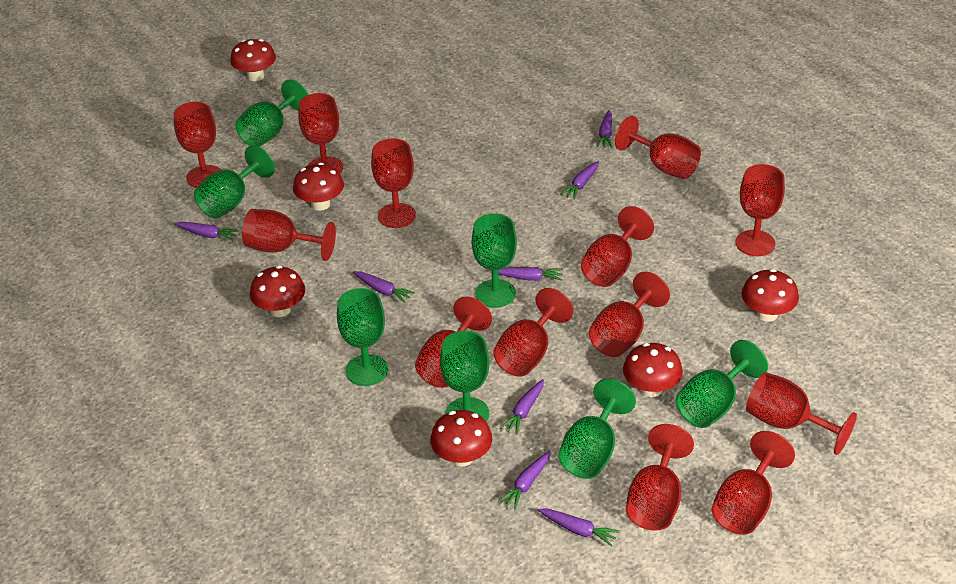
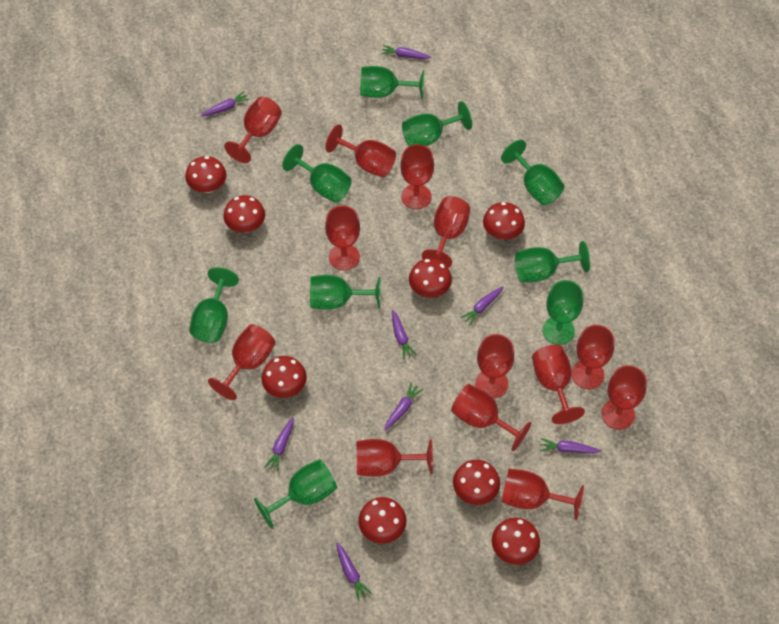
green goblet: [194,145,275,219] [235,79,309,147] [337,288,388,386] [440,331,489,422] [472,213,517,308] [558,379,636,479] [676,340,768,428] = 7 -> [189,267,239,343] [254,459,337,529] [282,144,352,202] [310,275,380,310] [360,66,424,99] [402,101,472,146] [501,140,564,205] [515,241,590,282] [542,280,583,345] = 9
red mushroom: [230,39,276,81] [250,265,305,317] [293,163,344,211] [430,410,492,467] [623,343,683,397] [742,269,799,322] = 6 -> [185,156,226,193] [223,195,265,233] [262,356,307,398] [358,497,406,544] [409,259,452,298] [453,460,500,505] [483,202,525,240] [492,517,540,565] = 8

